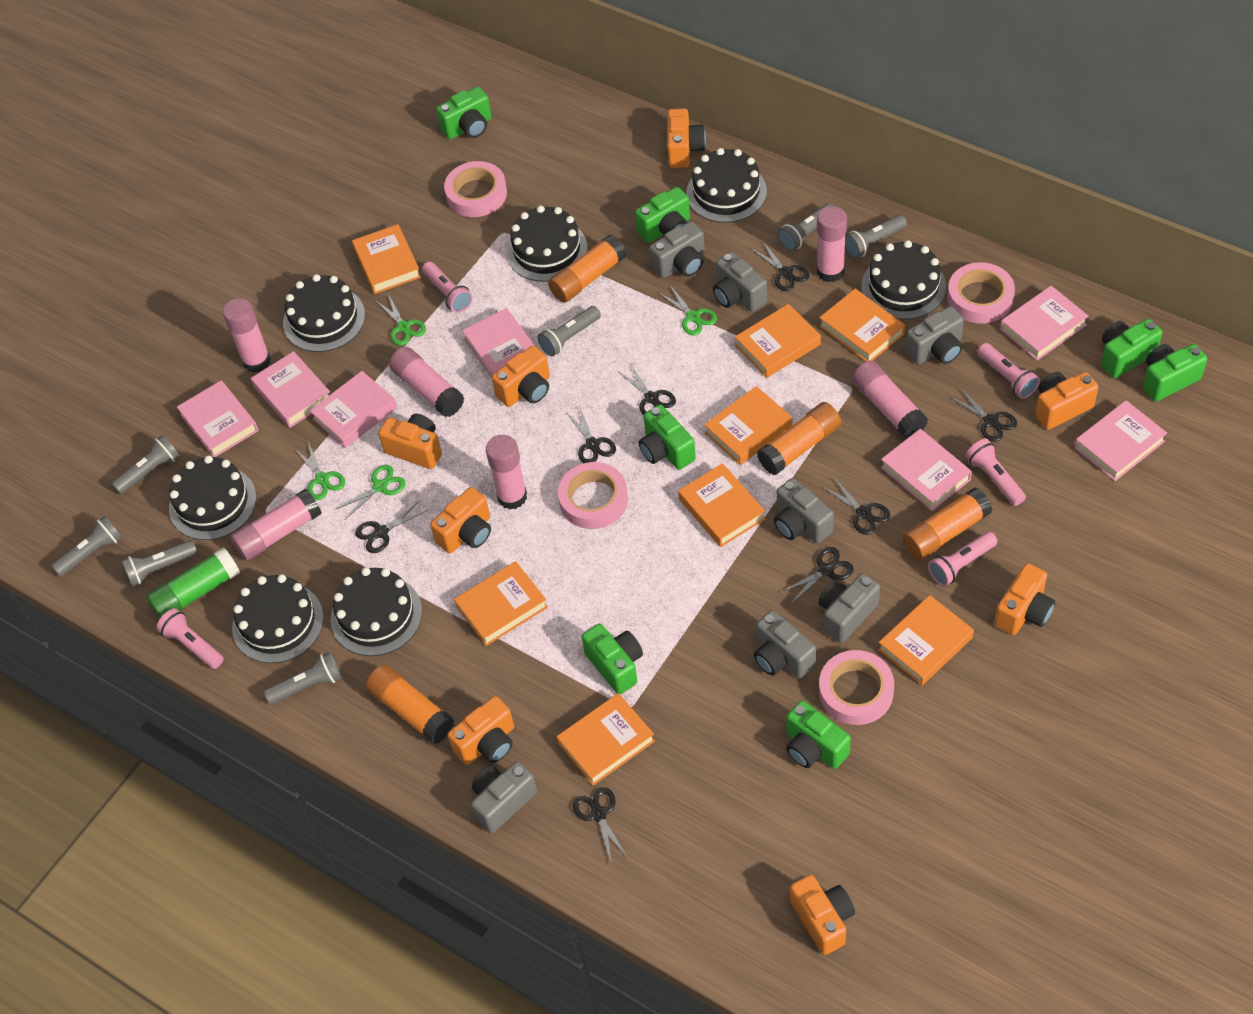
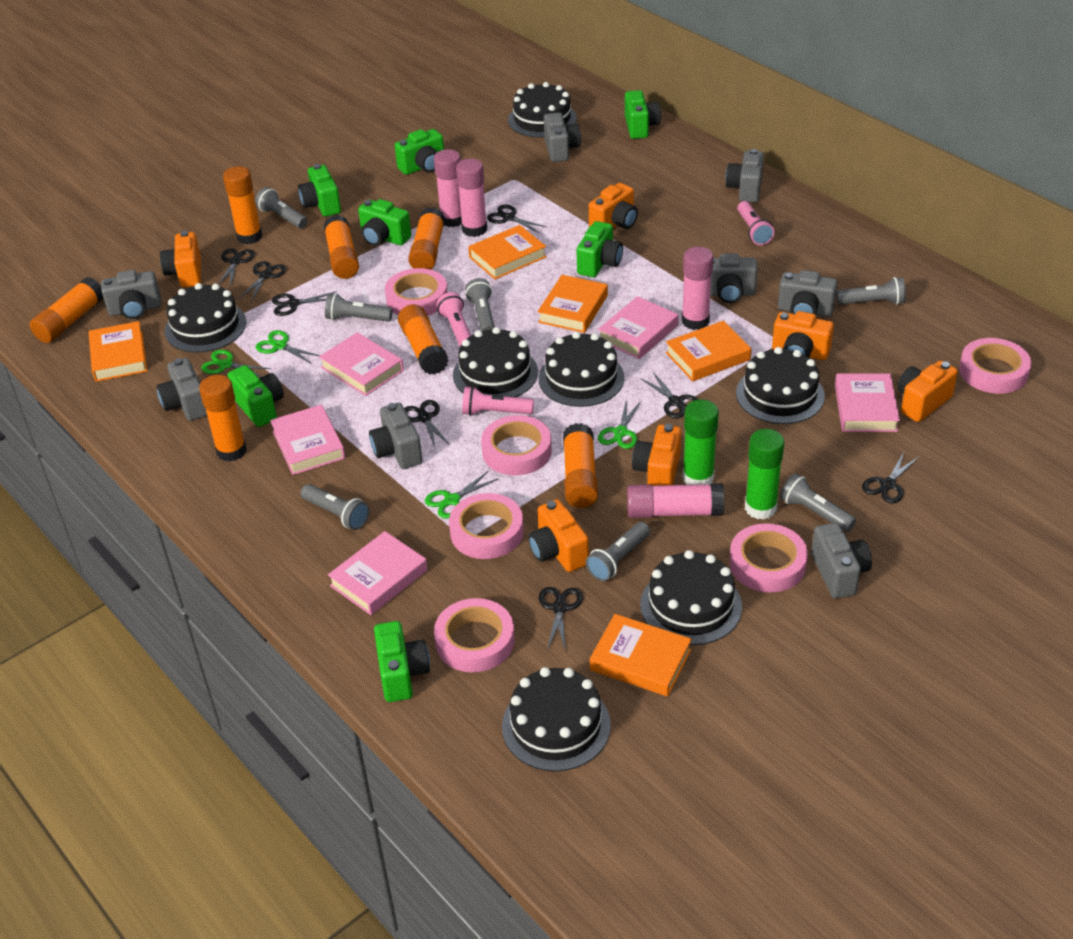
green glue stick: [146,547,240,619] = 1 -> [683,399,719,485] [745,429,784,520] = 2
grey camera: [471,762,537,834] [649,221,705,279] [713,252,767,312] [754,610,816,679] [774,478,834,544] [819,573,880,643] [905,306,964,365] = 7 -> [101,270,162,319] [156,358,207,421] [369,403,423,469] [544,113,581,162] [710,254,758,303] [725,149,764,203] [778,270,837,317] [811,523,872,599] = 8
orange book: [352,224,421,294] [454,561,548,646] [557,693,655,785] [678,463,765,547] [704,386,792,465] [735,304,821,378] [819,289,905,362] [878,595,974,686] = 8 -> [89,321,147,382] [468,225,547,279] [538,275,608,333] [590,614,692,697] [666,321,752,381] = 5
orange camera: [378,414,442,469] [430,487,491,553] [447,696,514,765] [492,346,550,407] [667,108,706,168] [790,875,855,955] [994,563,1055,635] [1035,372,1098,430] = 8 -> [160,231,201,288] [528,499,589,572] [589,183,638,229] [632,424,681,486] [772,311,834,360] [897,360,958,422] = 6
orange glue stick: [366,665,454,744] [548,234,627,303] [757,402,841,475] [902,487,993,560] = 4 -> [30,277,103,343] [199,375,247,462] [223,166,262,244] [324,215,359,279] [398,304,449,374] [408,207,445,270] [563,423,598,508] = 7
pink book: [177,380,258,457] [251,351,330,428] [309,371,397,448] [462,308,535,378] [881,429,972,511] [1000,286,1089,361] [1074,400,1167,481] = 7 -> [270,405,345,475] [319,332,404,396] [328,531,428,615] [598,296,678,359] [835,374,900,432] = 5
pink flashlight: [157,608,223,669] [422,262,473,313] [928,532,997,586] [965,439,1026,506] [978,343,1040,399] = 5 -> [437,292,471,347] [462,386,534,416] [737,201,775,245] = 3
pink glue stick: [223,298,271,372] [230,489,322,561] [389,347,464,417] [486,435,527,510] [817,206,847,282] [852,361,928,439] = 6 -> [434,149,462,227] [456,158,487,237] [627,483,724,518] [682,247,713,330] = 4
pink tape: [444,161,507,217] [558,462,628,529] [819,650,894,725] [947,262,1015,324] = 4 -> [385,268,448,316] [434,598,515,672] [449,493,524,559] [481,415,552,475] [729,523,808,593] [959,338,1031,394] = 6

